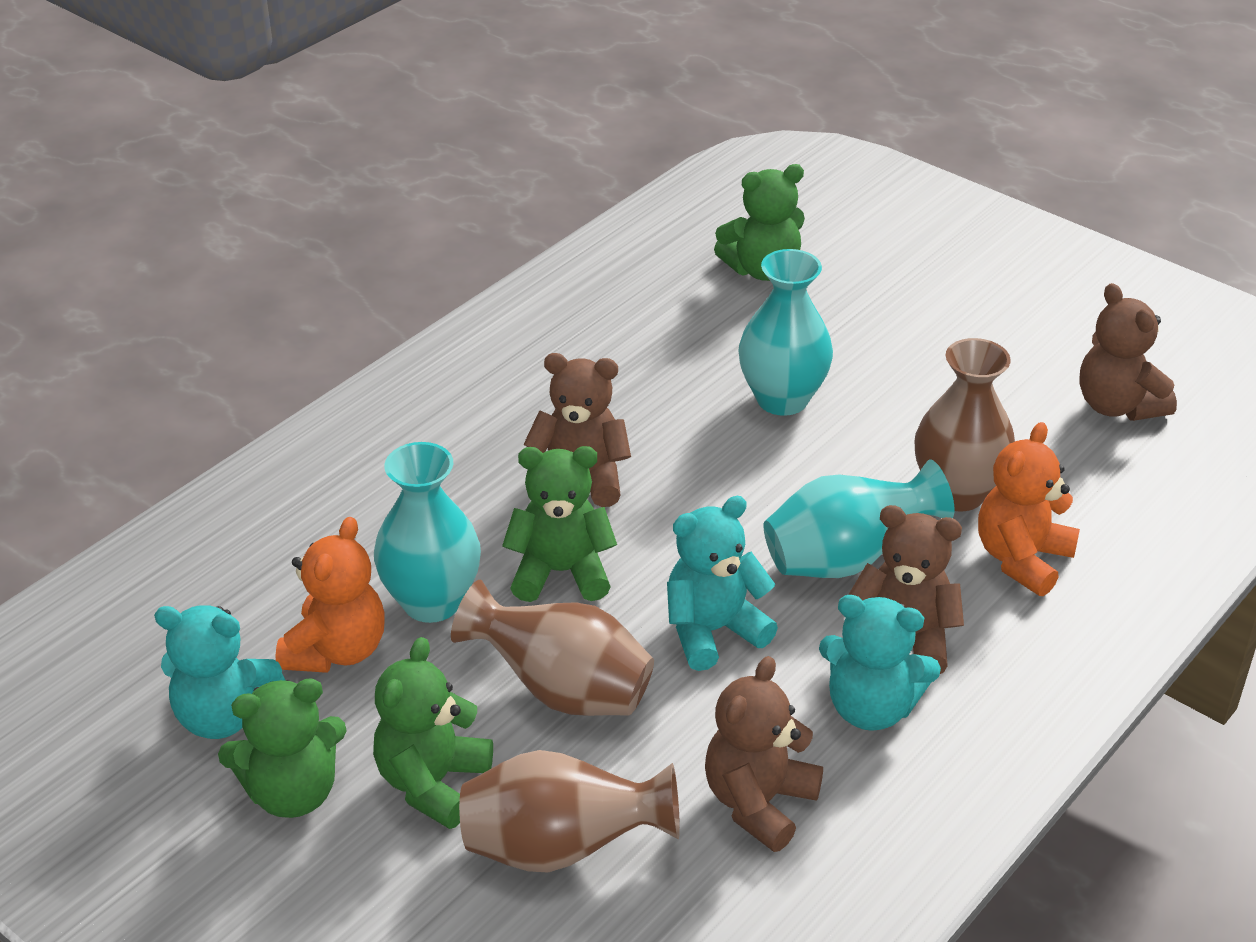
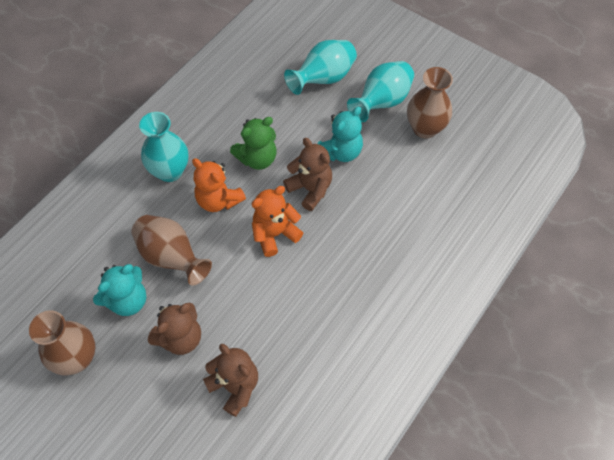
brown teddy bear: [524,353,631,507] [705,656,823,852] [848,505,964,674] [1079,283,1177,421] = 4 -> [148,303,201,355] [203,344,258,417] [283,138,332,211] = 3
green teddy bear: [218,678,347,818] [373,637,493,829] [502,446,617,602] [714,164,805,281] = 4 -> [230,117,276,170] = 1
turquoise teddy bear: [154,605,286,739] [667,496,778,671] [819,595,941,731] = 3 -> [93,264,147,316] [318,107,363,162] = 2

